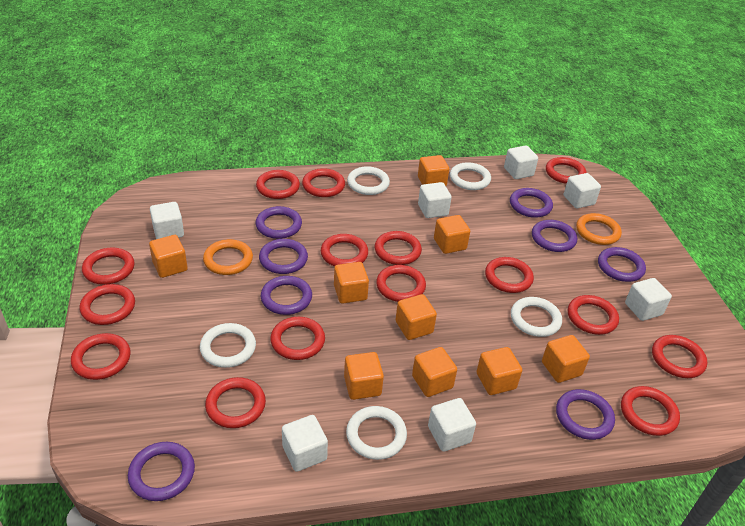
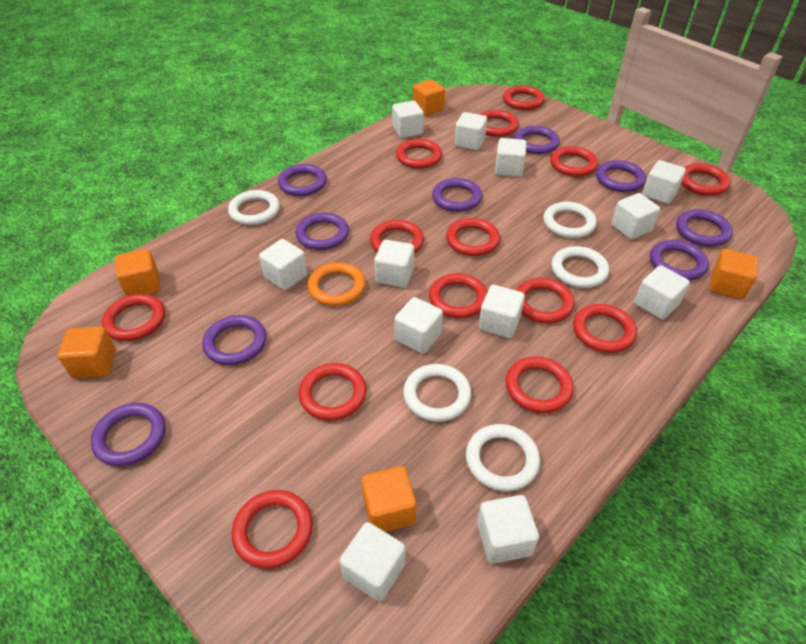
orange cube: [149,235,188,278] [334,262,369,304] [344,352,384,400] [396,294,437,340] [412,347,457,397] [418,155,449,186] [434,215,470,254] [477,347,522,395] [542,335,590,383] = 9 -> [58,326,116,379] [115,249,161,296] [361,466,416,532] [413,79,445,116] [709,249,758,300] = 5
orange ring: [203,239,253,275] [576,213,622,245] = 2 -> [307,262,366,306] = 1
purple ring: [128,442,195,501] [256,206,302,239] [259,239,308,274] [261,276,312,315] [510,188,553,218] [532,220,577,252] [556,389,615,440] [598,247,646,282] = 8 -> [91,403,166,466] [202,315,266,365] [278,164,327,196] [296,212,349,250] [432,178,482,212] [514,126,560,154] [596,160,646,192] [650,240,709,281] [676,209,733,247] = 9
red ring: [71,333,131,380] [80,284,135,325] [82,247,135,285] [205,377,266,428] [256,170,300,199] [270,317,325,360] [302,168,345,197] [321,234,368,267] [375,231,422,265] [376,265,426,302] [485,257,534,293] [546,157,586,184] [568,295,619,335] [621,386,680,436] [652,335,707,378] = 15 -> [102,294,165,341] [232,490,313,569] [299,363,367,421] [370,220,424,254] [396,139,442,169] [429,273,487,318] [446,218,500,256] [479,110,519,137] [503,85,545,110] [505,356,574,413] [516,278,574,323] [550,146,598,177] [573,304,637,353] [681,163,730,196] = 14
white cube: [150,202,184,239] [282,415,328,472] [418,182,452,218] [428,398,476,451] [504,145,538,179] [564,173,601,208] [625,278,672,321] = 7 -> [259,239,307,290] [339,522,406,602] [374,240,414,288] [392,101,424,138] [394,297,443,354] [455,112,487,150] [477,495,539,564] [479,285,525,338] [495,138,527,177] [611,193,660,240] [634,265,690,320] [642,160,686,204] = 12

